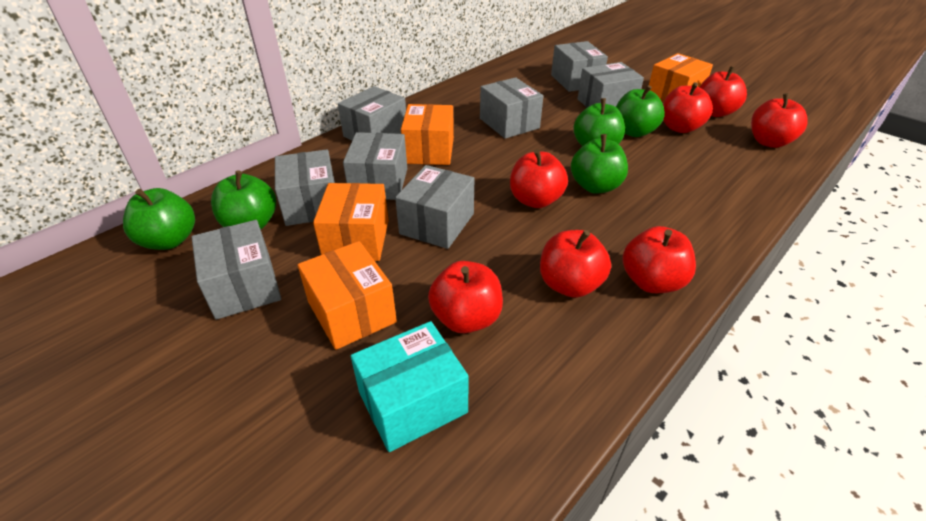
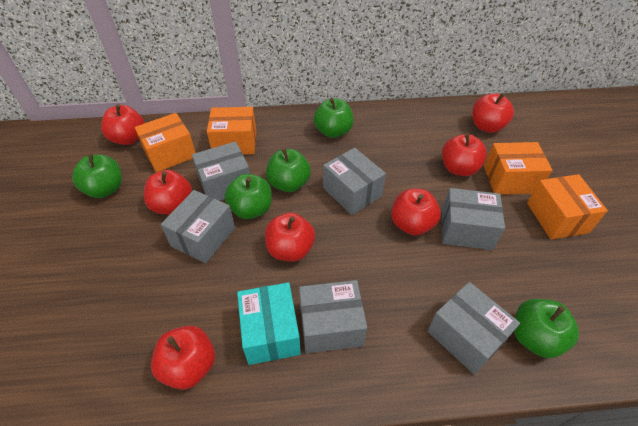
grey box: [192,220,281,320] [275,149,335,226] [338,86,406,140] [343,132,407,200] [395,165,474,249] [480,77,543,139] [551,41,608,92] [578,62,644,107] = 8 -> [161,190,235,264] [192,141,250,201] [299,280,367,353] [323,148,386,215] [428,282,520,375] [442,188,505,250] = 6

